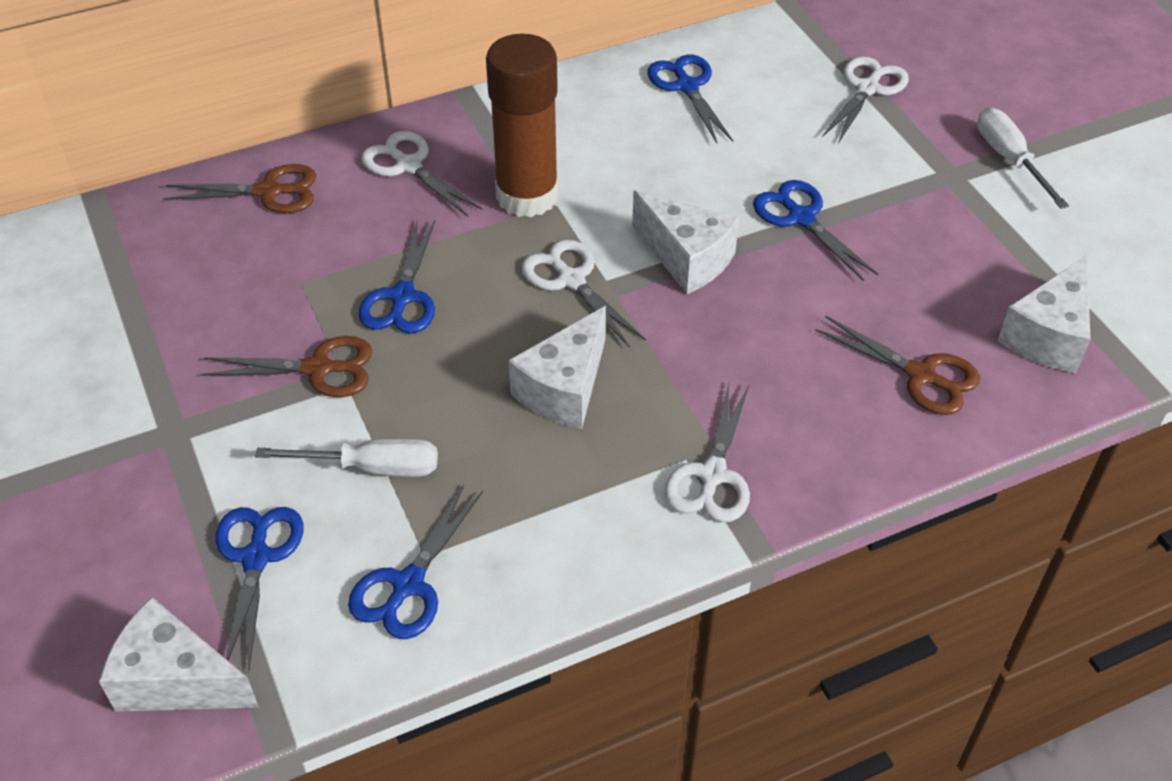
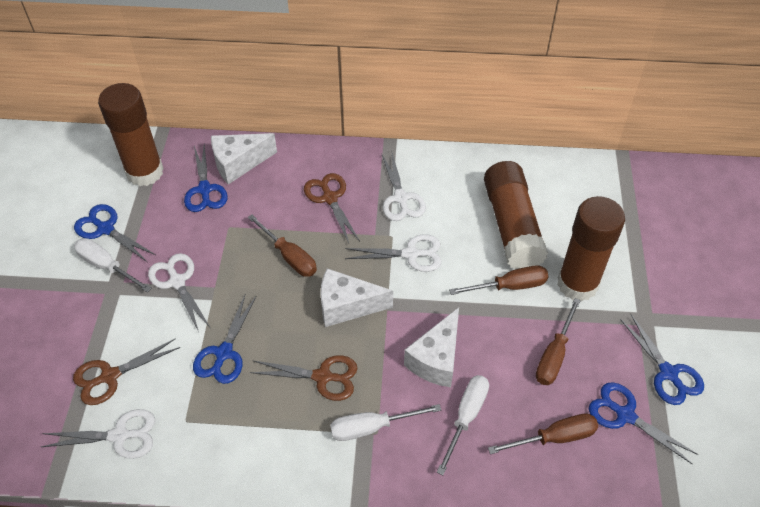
brown glue stick: [486,34,558,217] = 1 -> [98,83,164,186] [484,161,548,270] [557,196,625,301] = 3
brown screwdriver: none = 0 -> [248,214,317,277] [449,265,549,295] [488,414,598,454] [536,298,581,385] = 4
white cheese: [99,597,259,712] [509,306,606,429] [632,191,739,294] [998,256,1091,373] = 4 -> [211,133,277,184] [320,268,393,327] [404,307,459,387] = 3
white screwdriver: [255,438,438,477] [977,108,1069,209] = 2 -> [74,238,152,292] [330,404,441,441] [437,375,489,475] = 3

